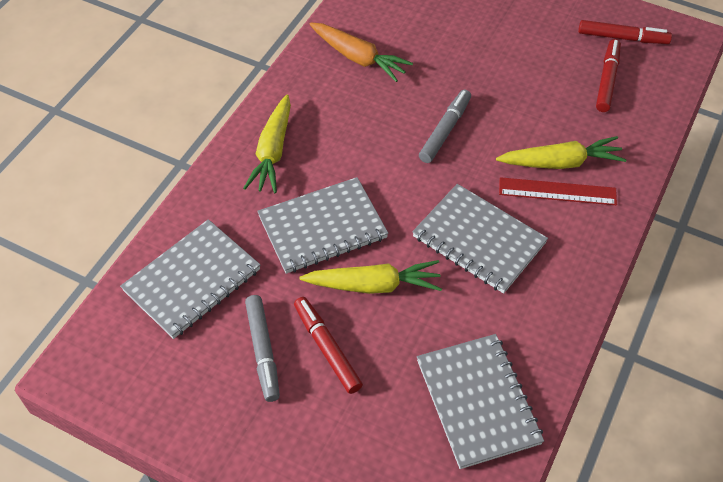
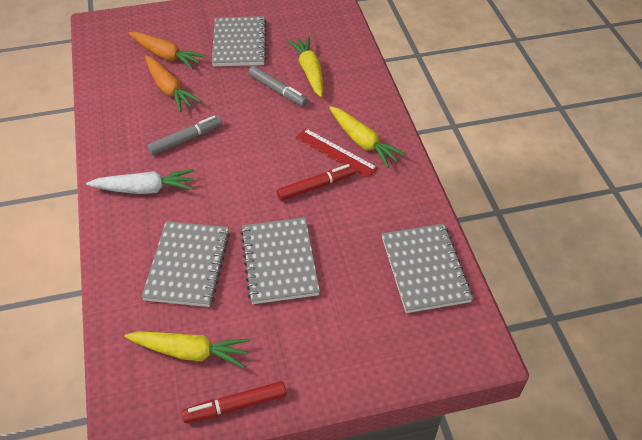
orange carrot: [310,22,413,82] = 1 -> [129,32,206,69] [145,56,202,112] = 2
red marker: [294,297,363,394] [578,20,672,44] [596,39,621,112] = 3 -> [182,381,286,423] [277,164,356,201] = 2
white carrot: none = 0 -> [86,169,194,194] = 1

